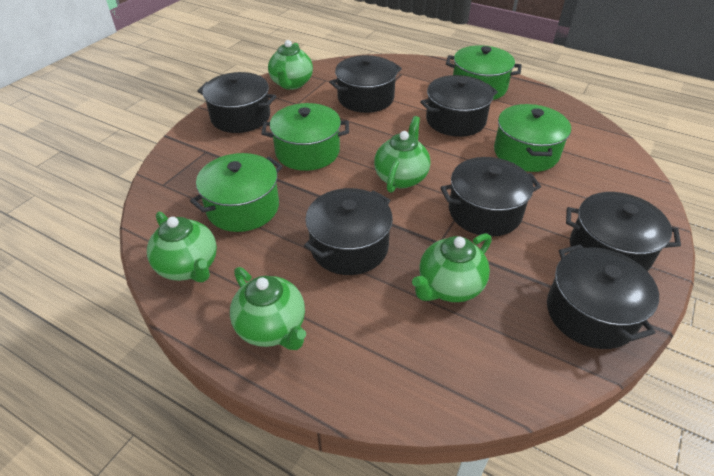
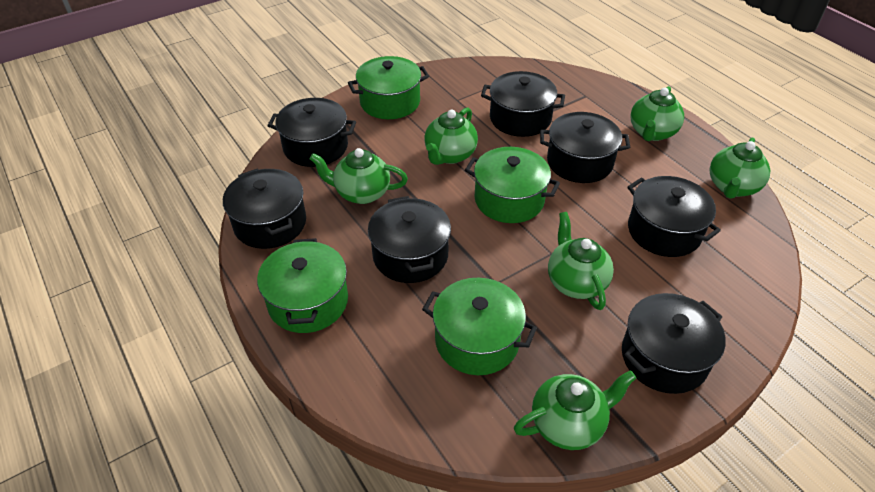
green teapot: [147,212,217,282] [230,267,306,350] [268,40,313,90] [374,116,431,193] [412,233,491,302] = 5 -> [309,148,408,204] [424,107,478,165] [514,370,636,450] [548,212,614,310] [630,86,684,141] [710,137,770,199] = 6

